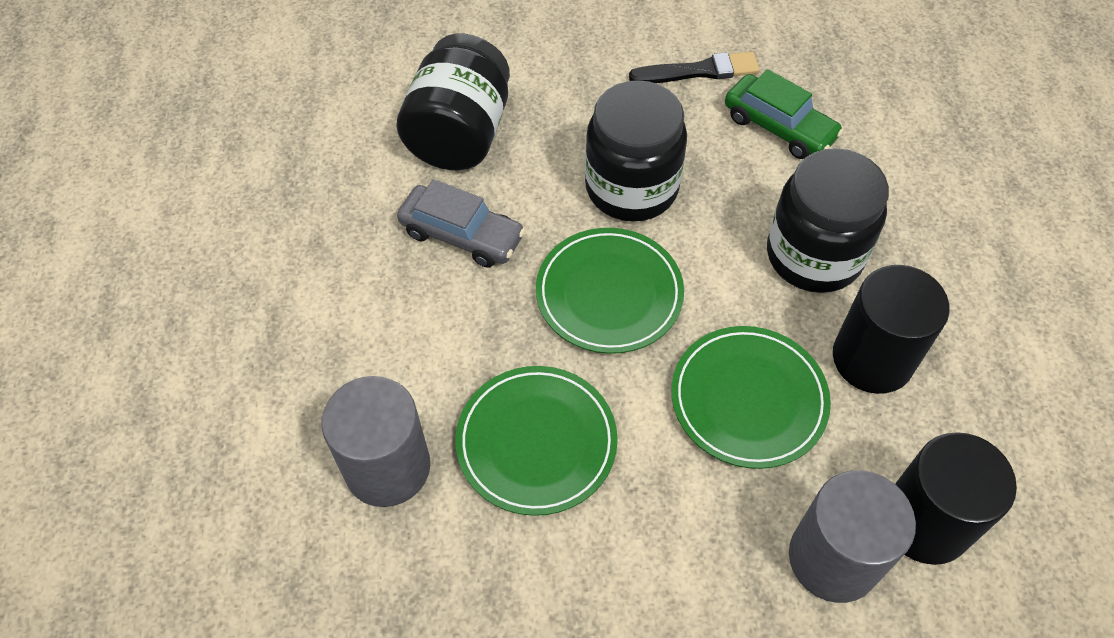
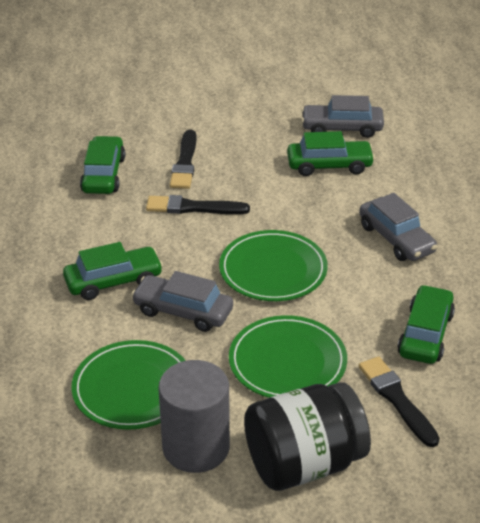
black brush: [629,52,760,83] = 1 -> [146,195,250,214] [170,129,196,189] [359,356,440,447] = 3
black cylinder: [833,265,950,394] [895,432,1017,565] = 2 -> none = 0
black jar: [396,33,510,170] [585,80,687,222] [767,148,889,293] = 3 -> [244,382,371,491] = 1
green car: [725,69,844,159] = 1 -> [63,242,163,300] [80,136,125,194] [287,131,375,176] [397,285,455,364] = 4
grey car: [397,179,526,268] = 1 -> [131,271,233,332] [301,95,384,138] [359,193,438,261] = 3
grey cylinder: [321,376,430,507] [789,471,916,603] = 2 -> [158,360,230,473] = 1

